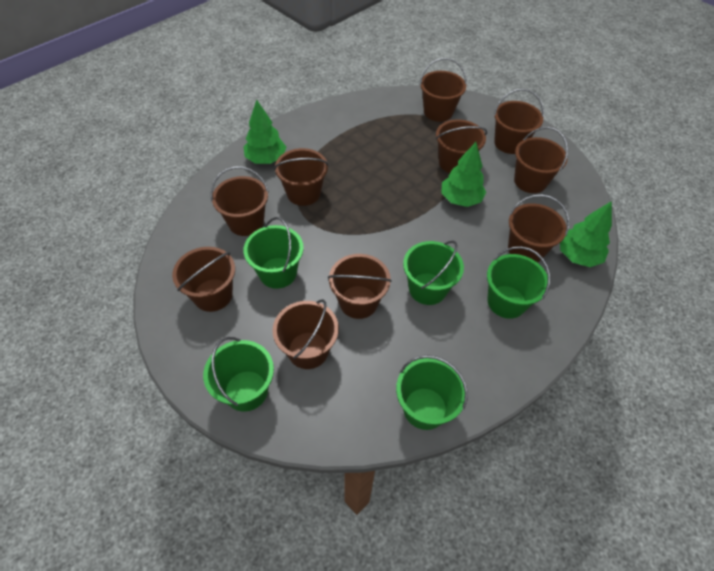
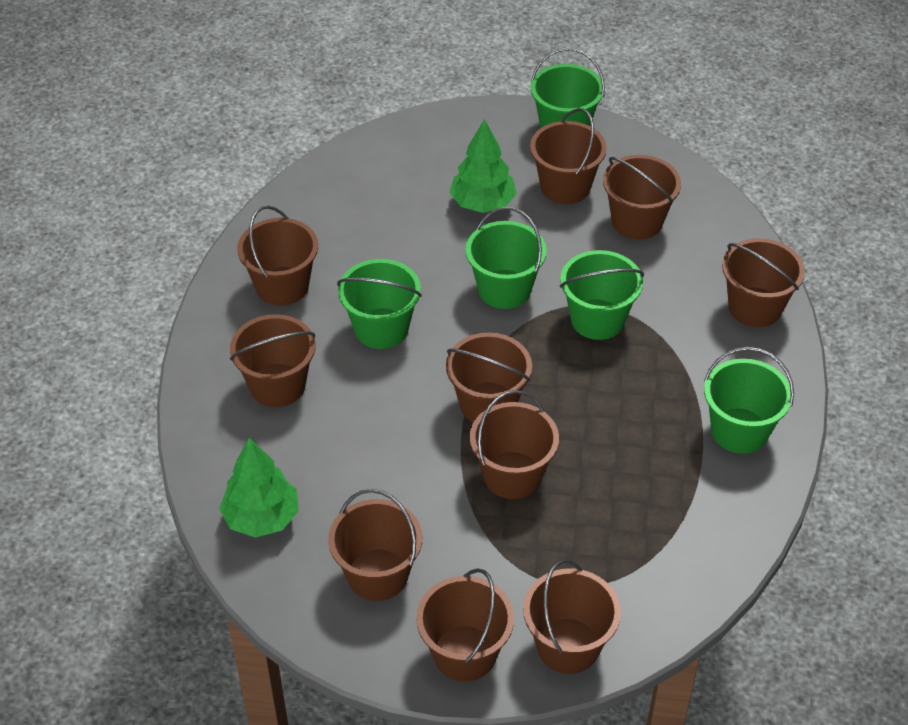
green tree: [244,100,286,164] [441,142,486,207] [560,201,612,267] = 3 -> [219,438,299,538] [450,119,517,213] = 2

